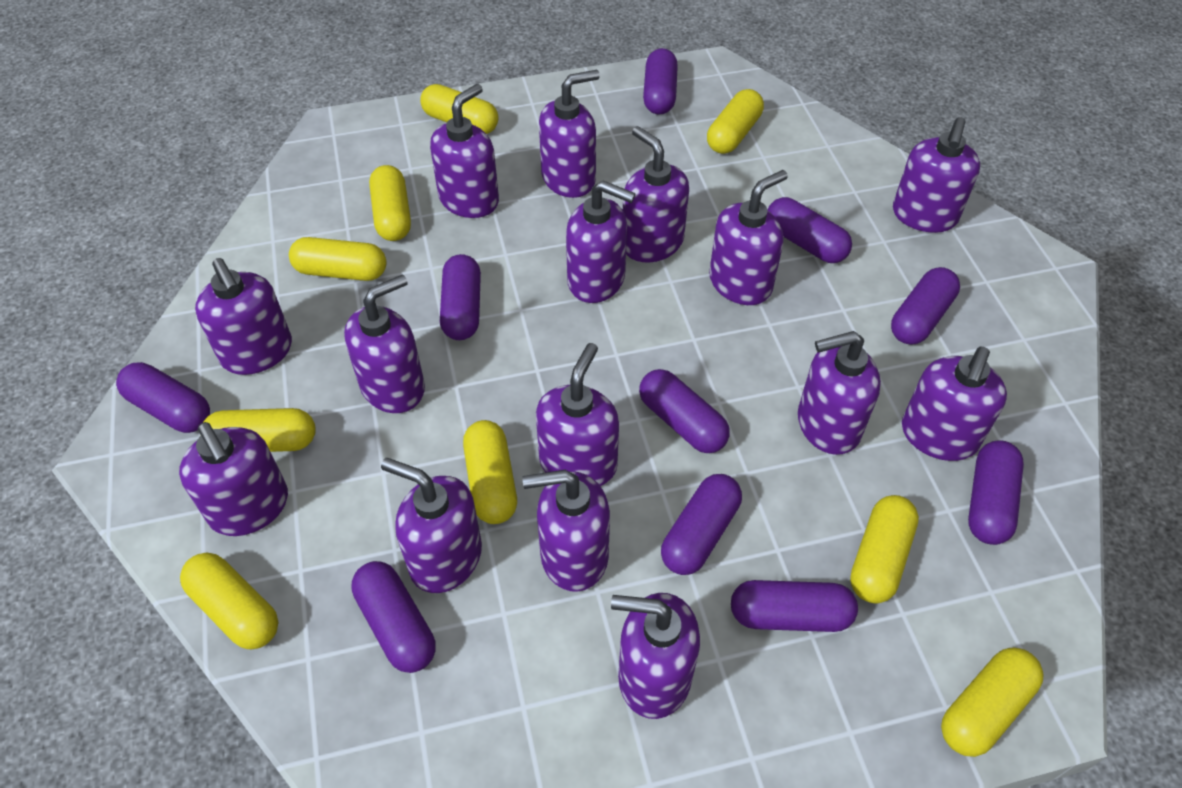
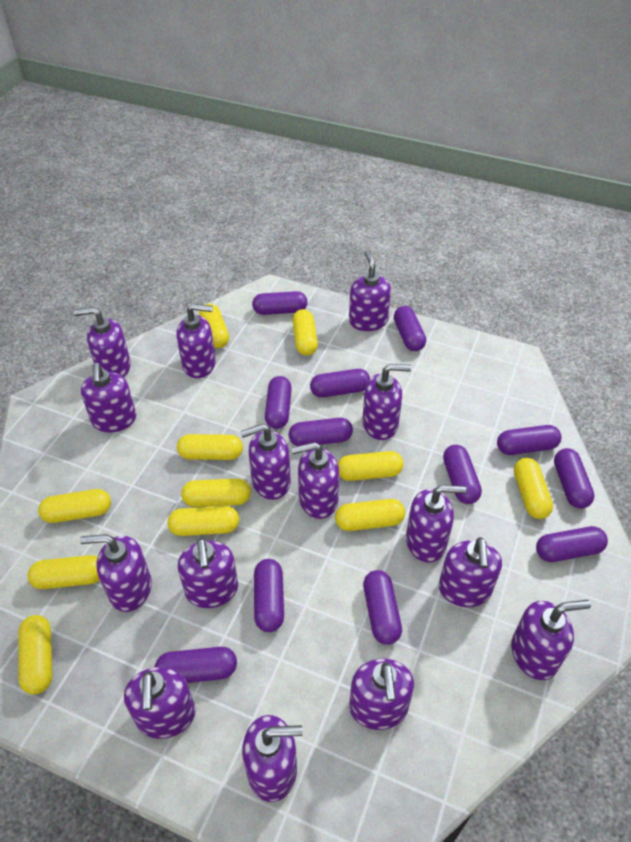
purple capsule: [116,362,210,433] [351,561,436,673] [440,254,481,340] [639,369,730,453] [643,48,678,115] [661,474,742,575] [731,580,858,632] [767,197,852,263] [891,267,960,345] [968,440,1024,545] = 10 -> [155,647,237,683] [252,291,308,315] [254,559,284,632] [265,376,292,429] [289,418,353,446] [310,369,370,397] [363,570,402,645] [394,306,426,351] [443,445,482,504] [497,425,562,455] [536,526,608,562] [554,448,595,509] = 12
yellow capsule: [180,552,278,649] [204,408,316,452] [289,237,386,281] [369,165,411,241] [420,84,498,134] [463,420,517,524] [707,89,764,154] [850,495,919,603] [941,648,1043,757] = 9 -> [18,615,53,694] [27,555,100,589] [38,489,111,523] [168,506,239,536] [177,434,243,460] [181,479,251,507] [199,304,229,348] [292,309,318,356] [335,499,405,531] [338,451,404,481] [514,458,553,519] = 11

